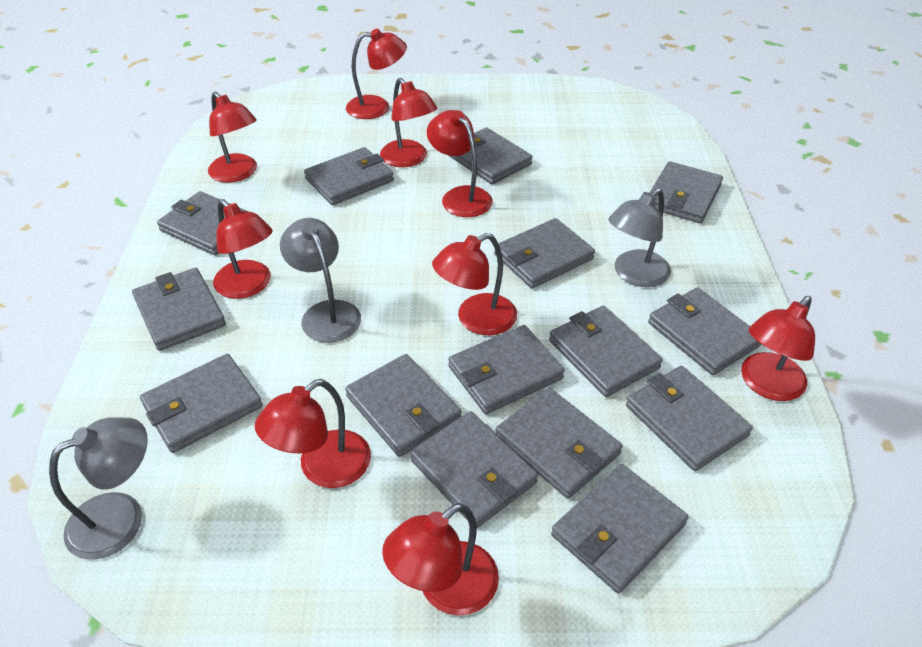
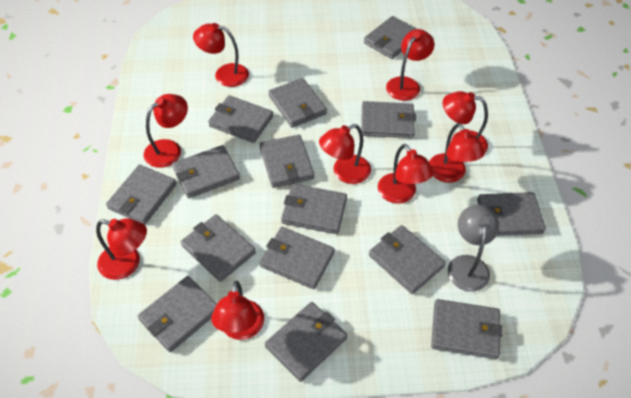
grey lamp: [49,417,148,560] [280,218,361,343] [609,188,671,287] = 3 -> [448,205,499,292] = 1

